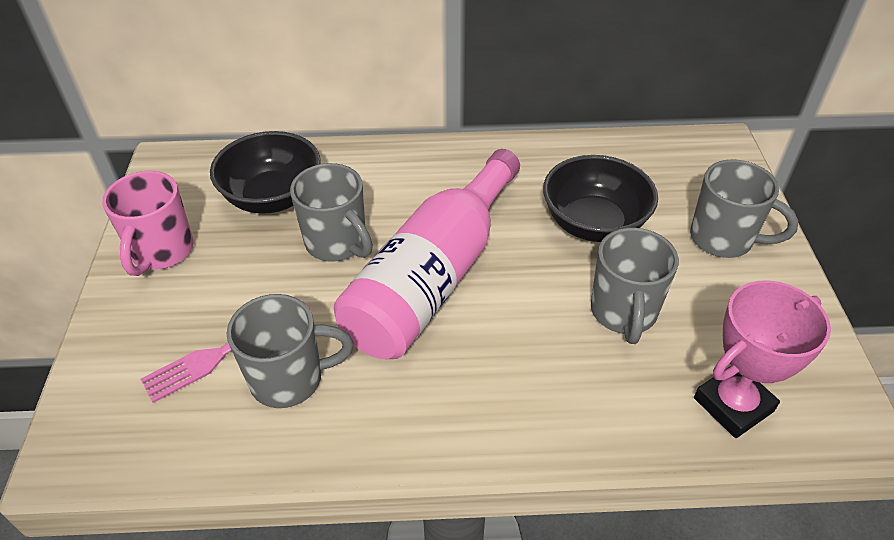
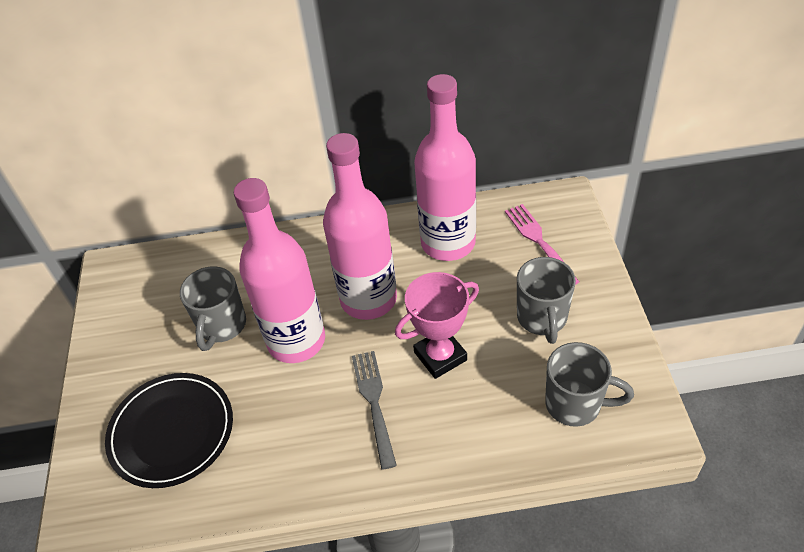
black bowl: [210,131,321,214] [543,155,658,242] = 2 -> none = 0
black plate: none = 0 -> [105,373,233,488] = 1
grey fork: none = 0 -> [352,351,397,470] = 1
grey mug: [227,294,354,408] [290,163,373,262] [591,228,679,344] [690,159,798,258] = 4 -> [180,266,246,351] [517,257,576,344] [545,342,634,427] = 3
pink bottle: [334,149,520,359] = 1 -> [234,178,325,363] [323,133,397,320] [414,74,476,261] = 3
pink mug: [102,171,193,276] = 1 -> none = 0

